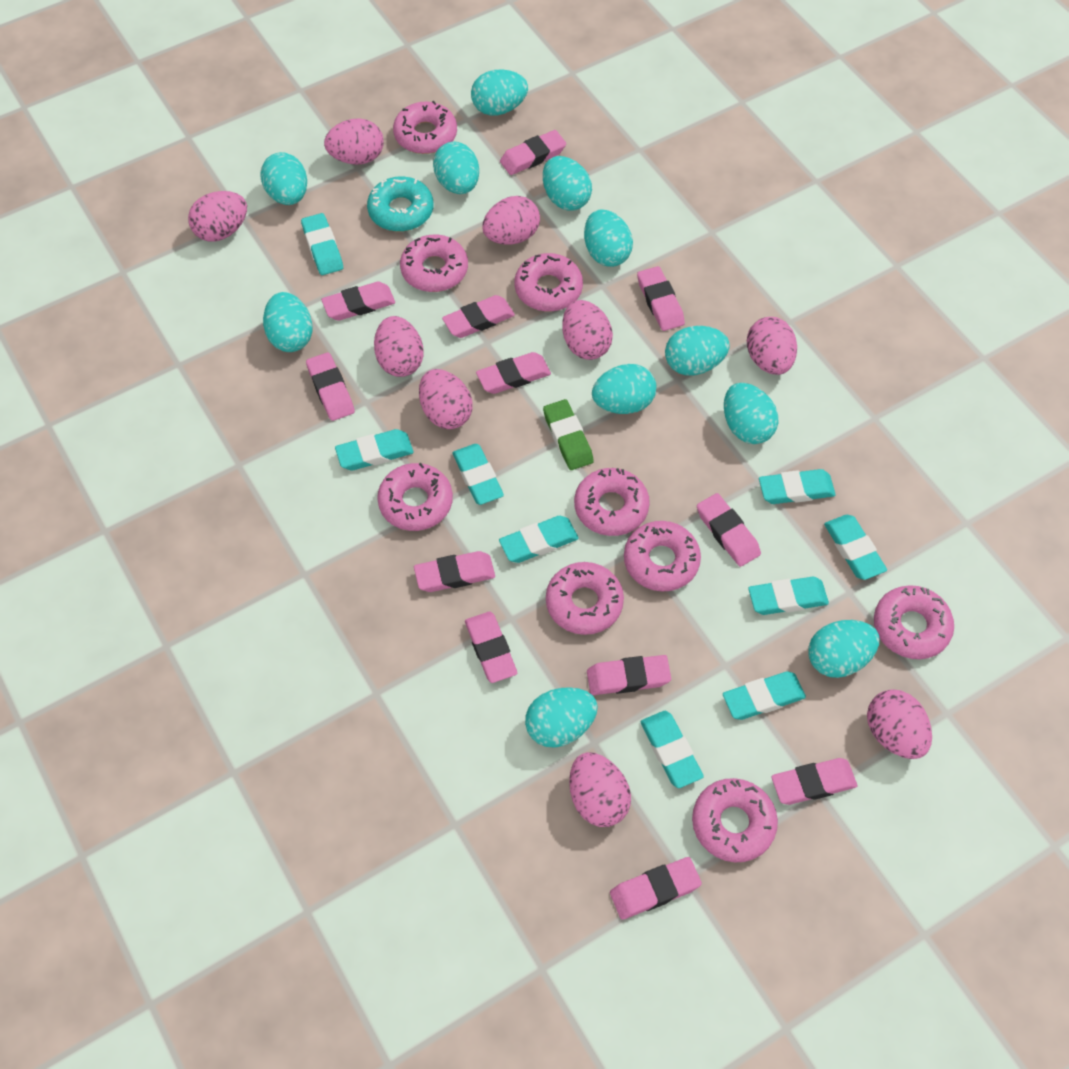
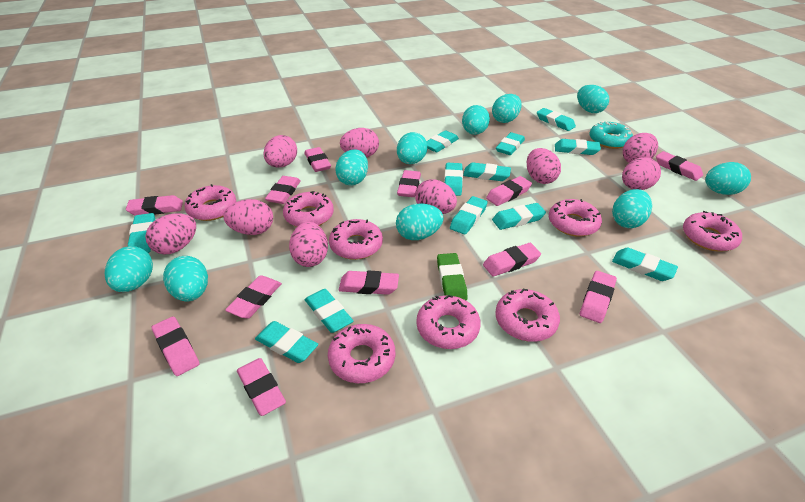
pink donut: [377,463,453,531] [393,101,457,154] [400,235,468,292] [515,253,583,311] [546,562,624,635] [574,468,650,536] [624,521,701,591] [692,778,778,863] [874,585,954,659] = 9 -> [185,184,236,221] [283,191,334,227] [328,324,395,383] [329,219,383,260] [416,295,481,349] [495,289,560,342] [549,199,602,236] [683,211,742,251] = 8
turquoise egg: [261,152,307,205] [263,292,313,352] [433,142,479,194] [471,69,528,116] [525,687,598,748] [543,156,592,211] [584,209,633,267] [592,364,657,414] [665,326,730,375] [724,383,778,444] [808,620,880,678] = 11 -> [105,246,153,292] [163,256,208,302] [335,149,368,186] [396,204,444,240] [397,132,428,164] [462,105,490,135] [492,94,522,123] [577,85,609,113] [612,189,652,228] [705,162,751,195] = 10
turquoise eraser: [301,213,343,275] [335,429,414,471] [453,444,504,505] [499,516,579,563] [641,711,704,788] [723,671,806,720] [748,577,829,615] [759,469,836,504] [824,515,887,580] = 9 -> [128,213,155,253] [255,321,318,363] [305,289,353,333] [427,130,459,152] [444,163,463,196] [450,196,488,235] [463,162,511,181] [492,203,546,230] [496,132,525,155] [537,108,576,131] [555,139,601,155] [612,248,678,281] = 12

